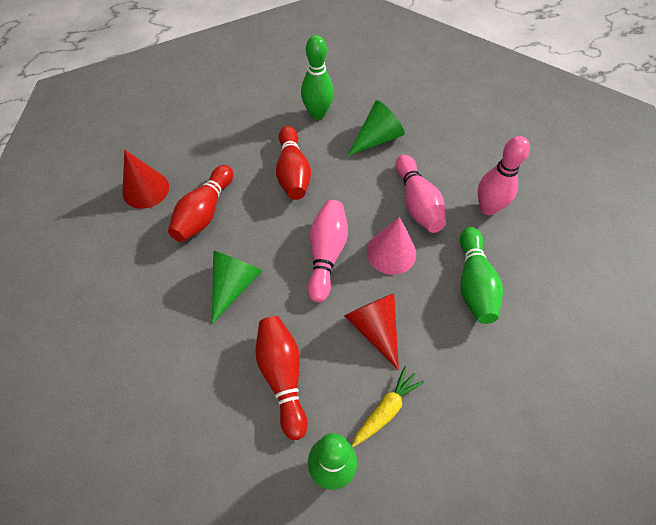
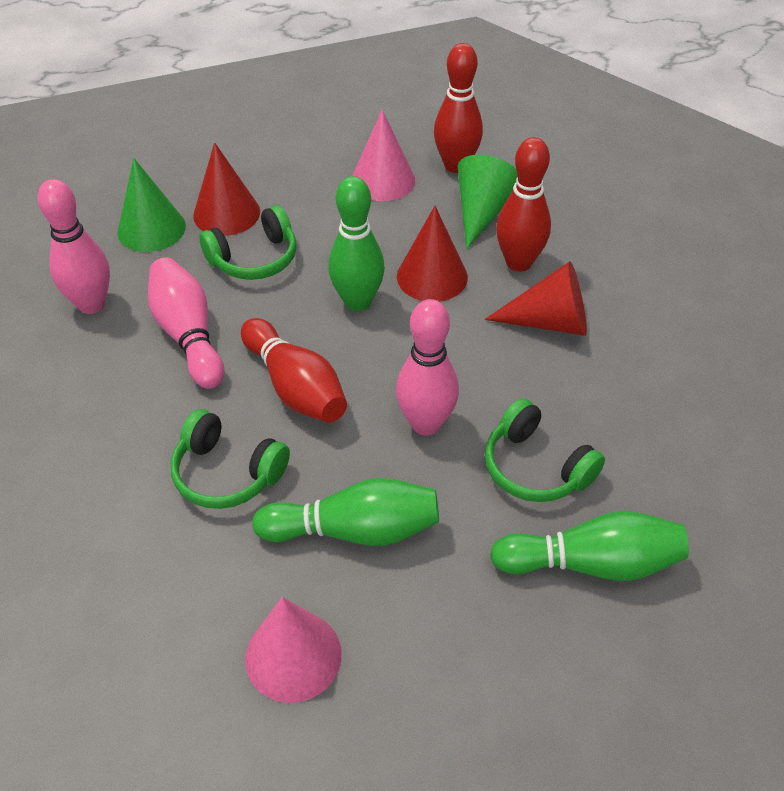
green headphones: none = 0 -> [170,409,290,509] [199,205,297,280] [485,398,605,502] = 3
pink cone: [367,217,416,275] = 1 -> [245,597,342,703] [352,110,415,201] = 2
red cone: [123,150,169,209] [344,293,399,370] = 2 -> [193,142,260,236] [397,206,468,302] [485,261,587,336] = 3
yellow carrot: [352,366,424,447] = 1 -> none = 0

